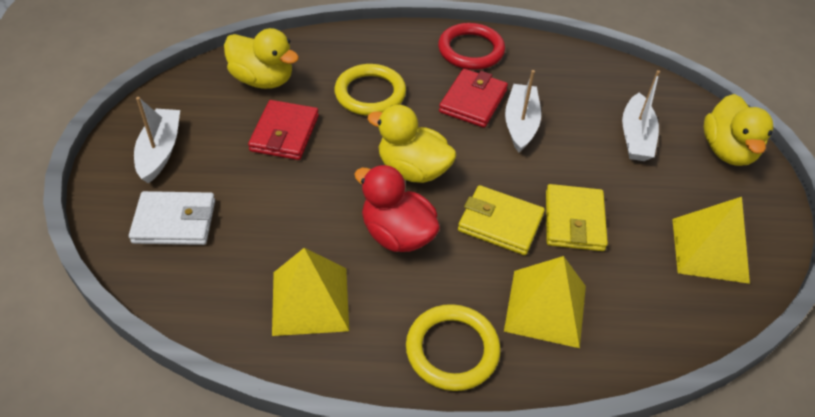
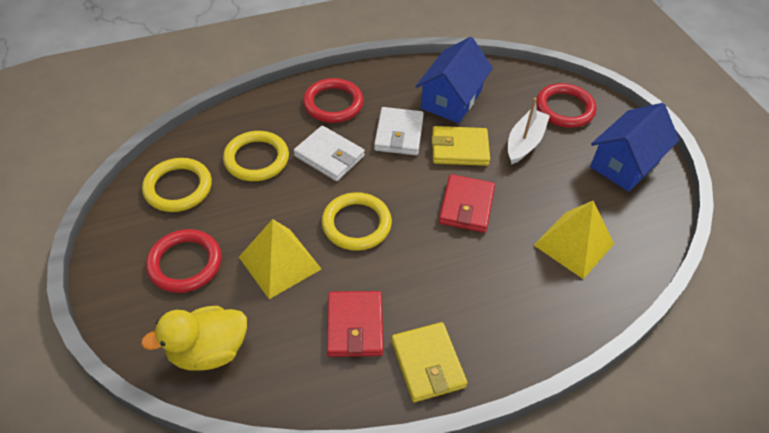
blue house: none = 0 -> [416,37,493,123] [590,103,679,192] = 2
red duck: [354,165,440,252] = 1 -> none = 0
red ring: [438,23,505,70] = 1 -> [146,229,222,293] [303,78,364,123] [536,83,596,128] = 3
white boat: [134,97,180,184] [505,70,541,152] [622,70,660,161] = 3 -> [508,98,550,165] = 1
white wallet: [129,191,215,245] = 1 -> [294,126,365,181] [374,107,424,155] = 2
yellow duck: [224,28,299,89] [367,105,457,183] [703,94,774,166] = 3 -> [141,306,247,371] = 1
yellow pyramid: [272,248,349,336] [504,256,586,348] [672,197,750,284] = 3 -> [239,219,321,299] [534,201,614,279] = 2
yellow ring: [334,64,406,116] [406,304,501,391] = 2 -> [142,158,212,212] [223,131,289,181] [322,192,392,251] = 3

